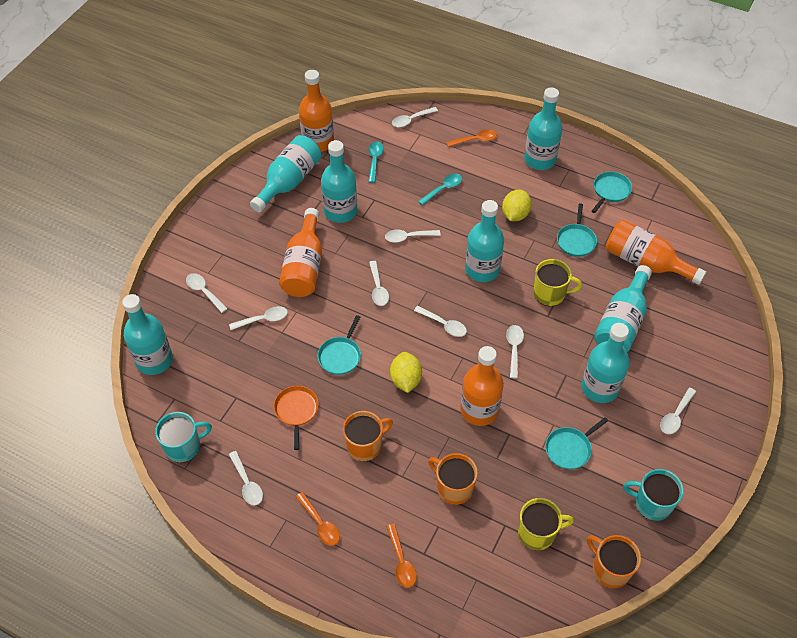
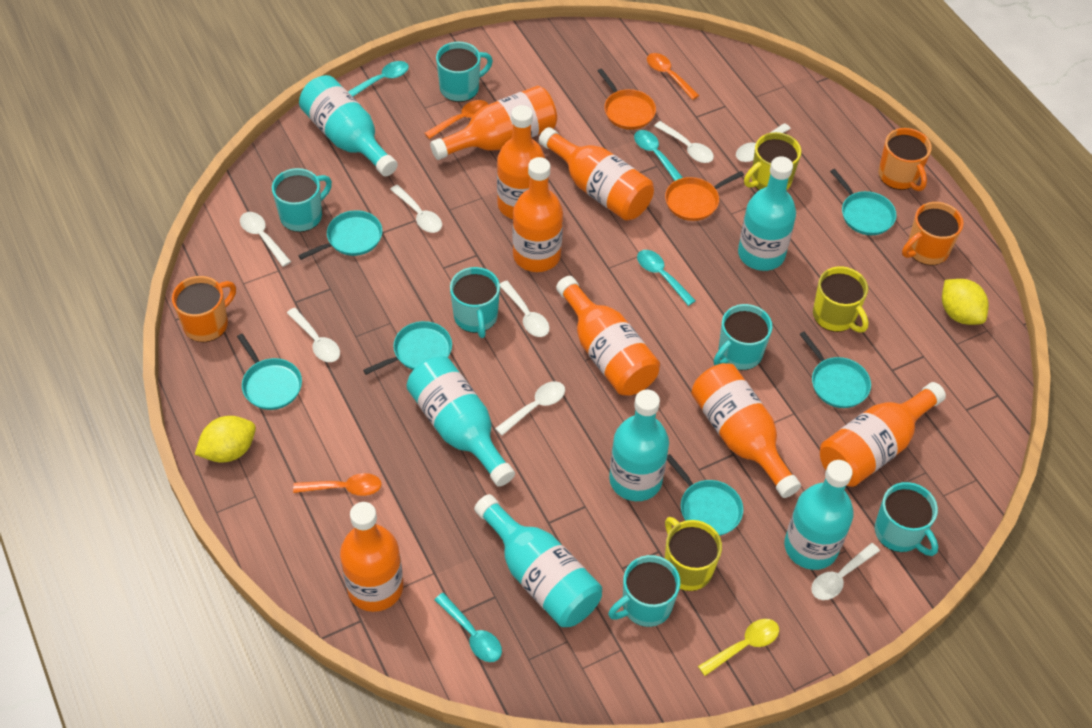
orange bottle: [279,208,322,297] [299,70,334,152] [460,346,504,426] [606,220,706,285] = 4 -> [340,502,403,612] [430,86,557,160] [497,105,546,219] [513,157,563,272] [539,127,654,221] [556,276,660,395] [691,363,801,498] [820,382,946,487] = 8
orange pan: [274,386,319,450] = 1 -> [598,68,656,130] [665,171,744,221] = 2
turquoise bottle: [122,294,173,375] [250,135,321,212] [321,140,357,223] [465,200,504,282] [524,87,563,170] [581,323,630,403] [594,265,652,352] = 7 -> [299,75,398,177] [407,356,515,487] [474,494,602,627] [609,390,669,501] [738,156,796,271] [784,460,854,570] = 6
turquoise mug: [155,412,212,462] [623,469,684,521] = 2 -> [272,168,332,232] [436,42,493,102] [450,267,500,338] [608,555,680,627] [714,304,773,370] [875,482,938,556] = 6
turquoise pan: [318,315,361,375] [545,417,608,469] [557,203,597,257] [592,171,632,213] = 4 -> [237,334,302,410] [298,210,382,260] [363,321,452,375] [667,454,743,536] [799,332,871,408] [830,169,897,235] = 6
turquoise spoon: [368,141,384,183] [418,174,462,205] = 2 -> [348,61,409,97] [434,593,502,662] [634,130,683,181] [637,250,696,306] = 4
white spoon: [186,273,228,313] [229,306,288,330] [229,451,263,506] [369,261,389,306] [385,229,441,243] [392,107,438,128] [414,306,467,337] [506,325,524,379] [660,388,696,434] = 9 -> [240,212,291,267] [287,308,340,362] [390,185,442,233] [495,381,565,436] [500,281,550,337] [655,121,714,163] [736,123,791,162] [811,543,880,600] = 8
yellow mug: [518,498,574,550] [533,259,582,306] = 2 -> [665,517,722,591] [744,132,801,191] [813,266,869,333] = 3
yellow spoon: none = 0 -> [698,619,779,676] = 1

